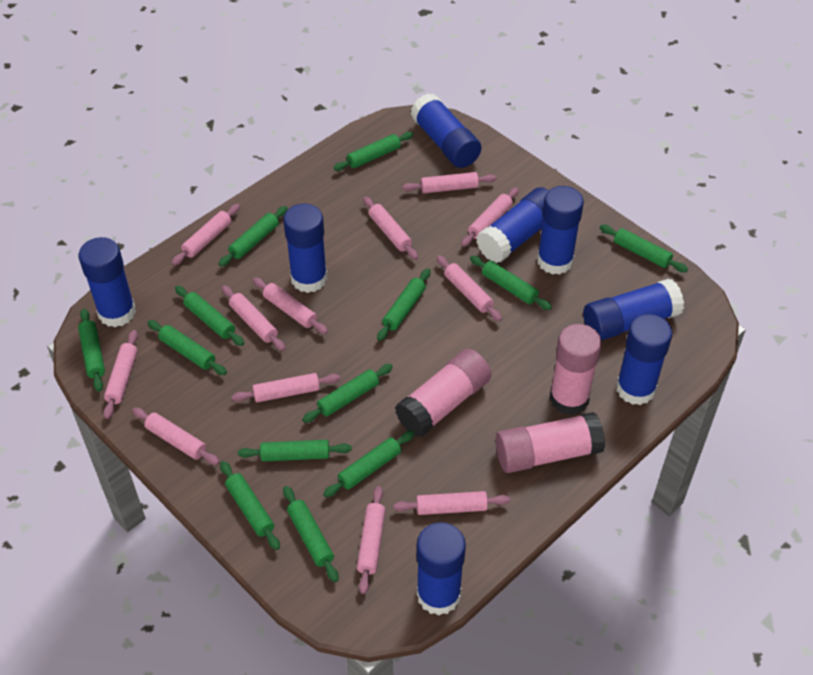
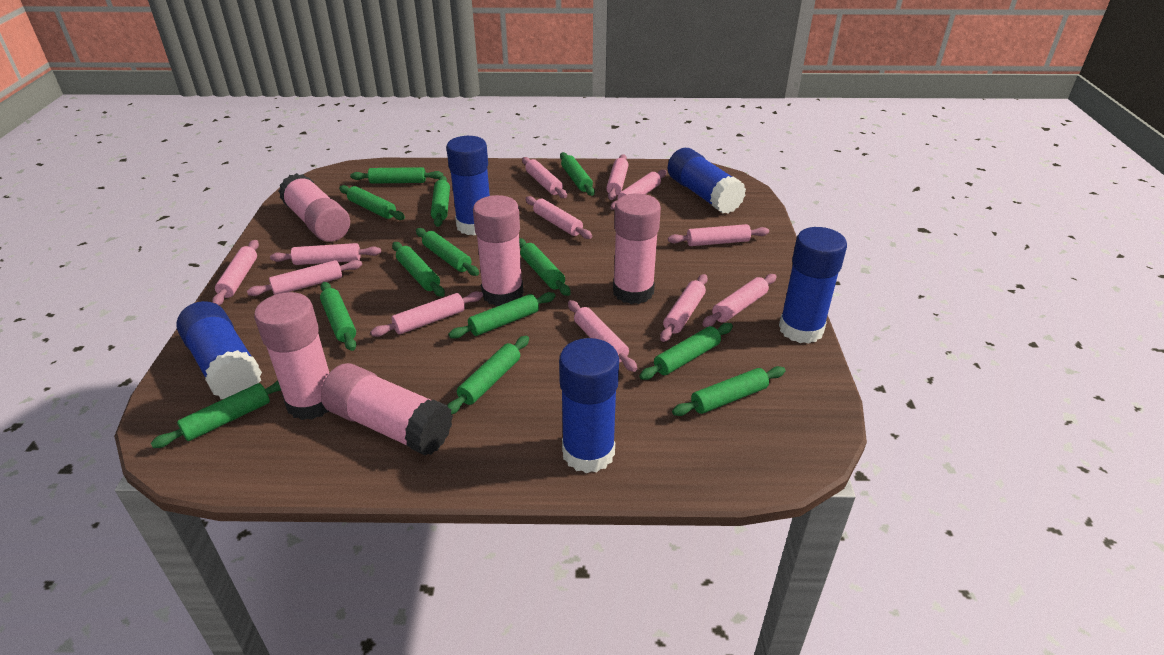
blue glue stick: [79,237,136,327] [283,204,328,293] [410,93,481,168] [416,522,466,615] [476,187,549,263] [537,186,584,275] [583,279,684,341] [616,314,672,405] = 8 -> [176,301,262,399] [446,136,490,235] [559,338,619,473] [668,148,746,214] [779,227,847,344] = 5
pink glue stick: [395,349,491,437] [495,412,605,473] [549,324,602,415] = 3 -> [254,292,330,420] [278,173,350,242] [321,363,453,455] [473,195,523,306] [613,193,661,304] = 5

